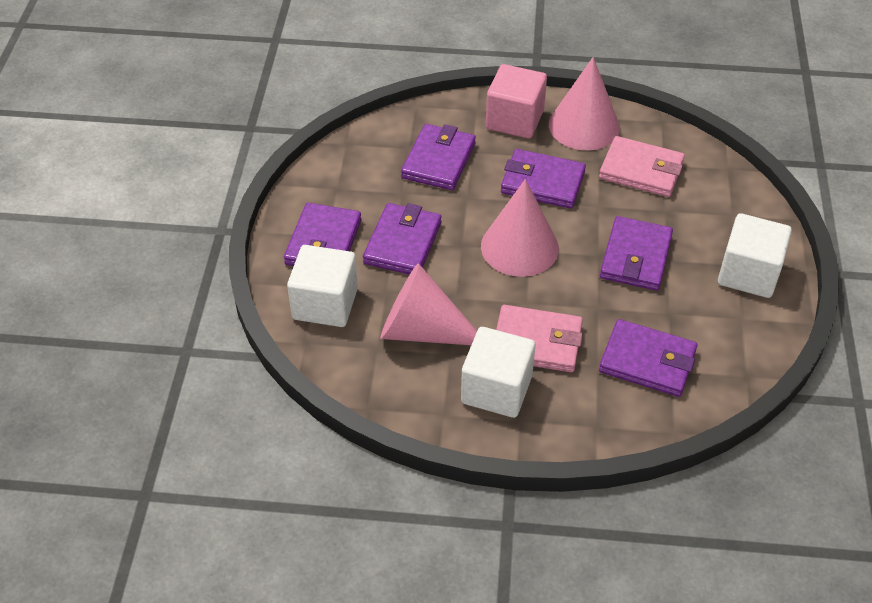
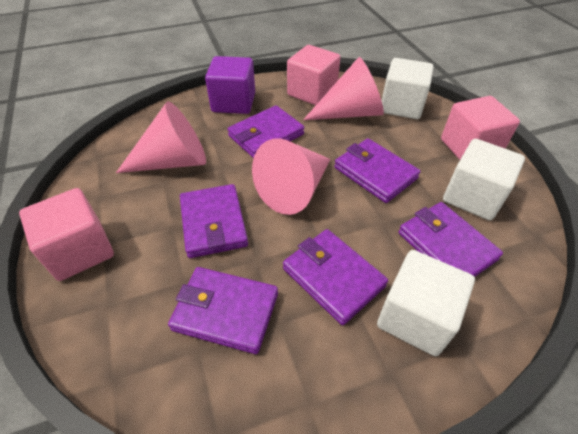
pink cube: [486,64,547,139] = 1 -> [19,188,114,281] [287,45,341,105] [441,96,520,160] = 3
pink wallet: [496,305,583,372] [599,136,685,197] = 2 -> none = 0
purple cube: none = 0 -> [205,56,255,114] = 1

